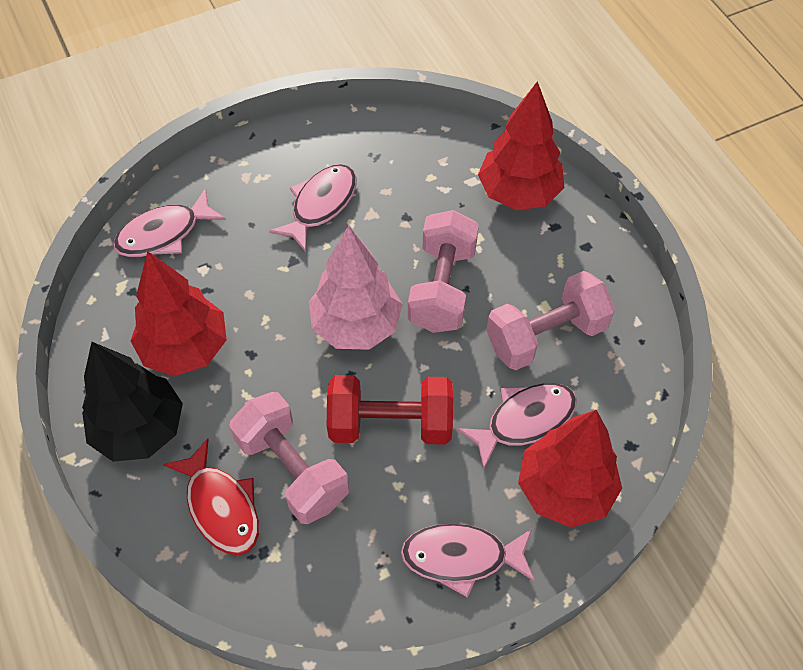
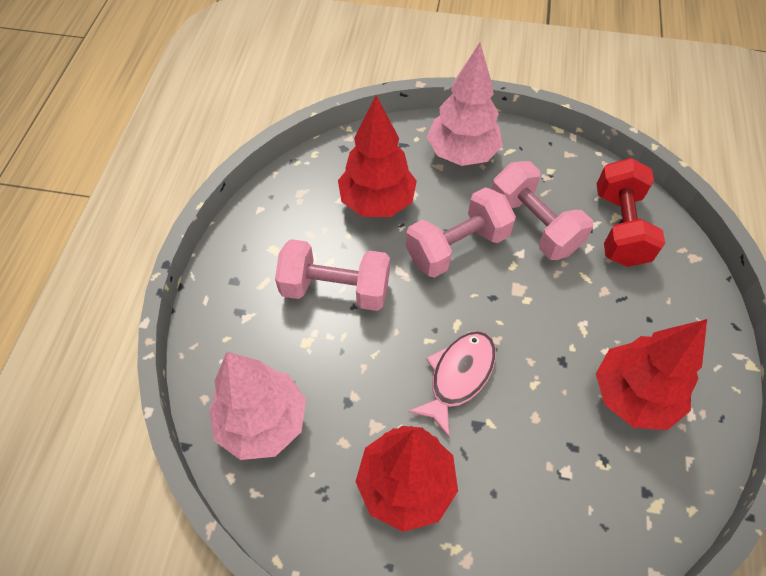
black tree: [82,342,183,462] = 1 -> none = 0
pink fish: [113,188,226,257] [269,164,357,252] [401,523,535,598] [457,383,577,470] = 4 -> [408,331,496,437] = 1
pink tree: [309,226,402,350] = 1 -> [209,352,306,460] [427,43,503,166] = 2
red fish: [163,438,259,555] = 1 -> none = 0

